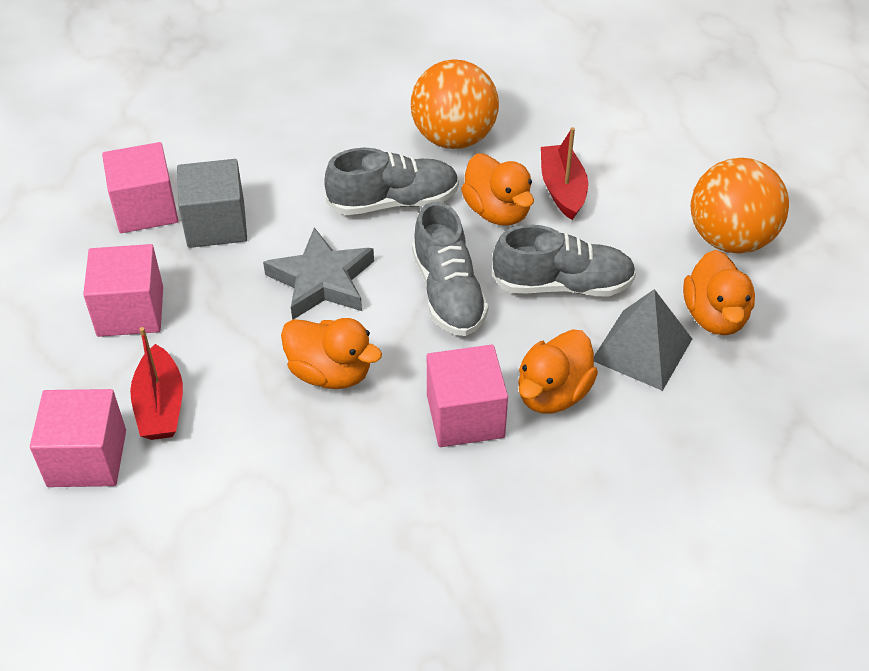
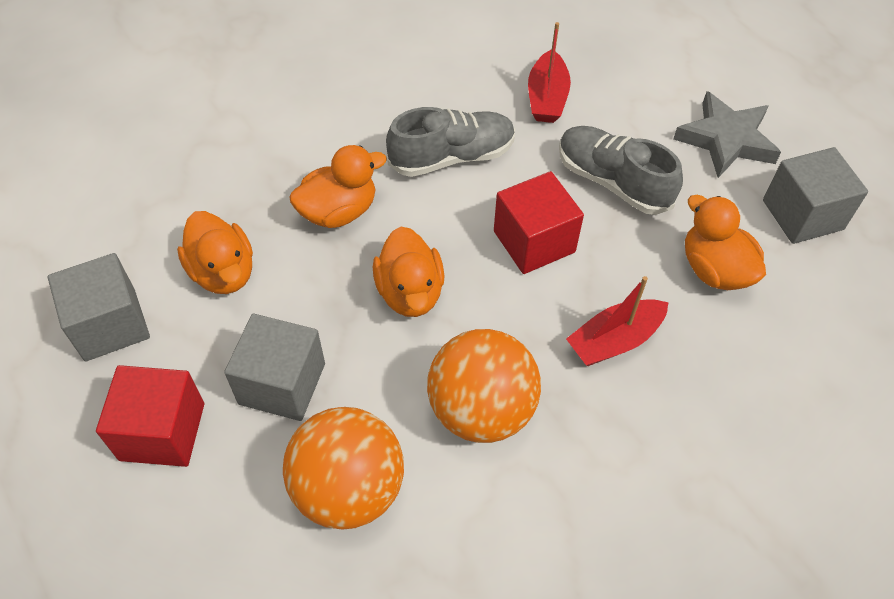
grey cube: [177,159,247,248] = 1 -> [48,253,150,362] [224,314,325,421] [763,147,868,244] = 3
grey pyramid: [594,289,692,391] = 1 -> none = 0
grey shoe: [324,148,459,215] [412,202,489,336] [492,225,636,296] = 3 -> [386,107,515,177] [559,126,683,215] = 2
pink cube: [30,389,126,487] [83,244,163,337] [102,142,178,233] [427,344,508,447] = 4 -> none = 0
red cube: none = 0 -> [96,365,204,467] [494,171,584,274] = 2

